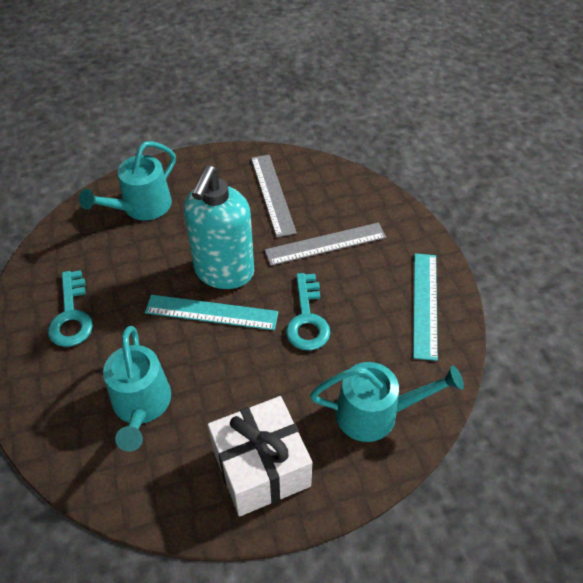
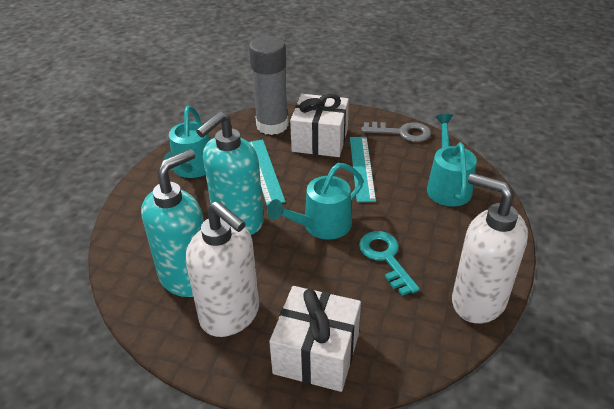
grey glue stick: none = 0 -> [249,36,289,135] = 1
grey key: none = 0 -> [362,122,431,142] = 1
grey ruler: [251,155,297,237] [264,223,386,266] = 2 -> none = 0
turquoise key: [48,270,93,347] [286,273,330,351] = 2 -> [359,231,420,296] = 1
turquoise soap dispenser: [184,165,254,289] = 1 -> [141,149,204,297] [196,111,264,235] = 2
white gift: [208,396,313,517] = 1 -> [269,286,361,392] [290,94,349,157] = 2
white soap dispenser: none = 0 -> [186,201,259,337] [452,173,528,324] = 2

